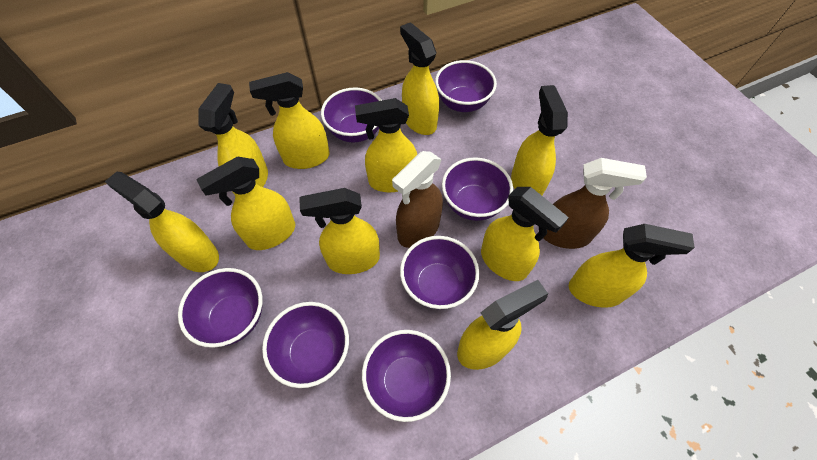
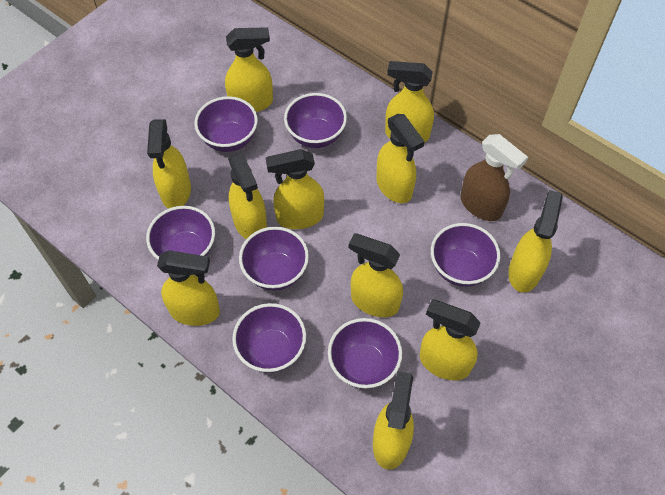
brown spray bottle: [392,151,443,248] [544,158,647,249] = 2 -> [460,134,528,221] = 1

